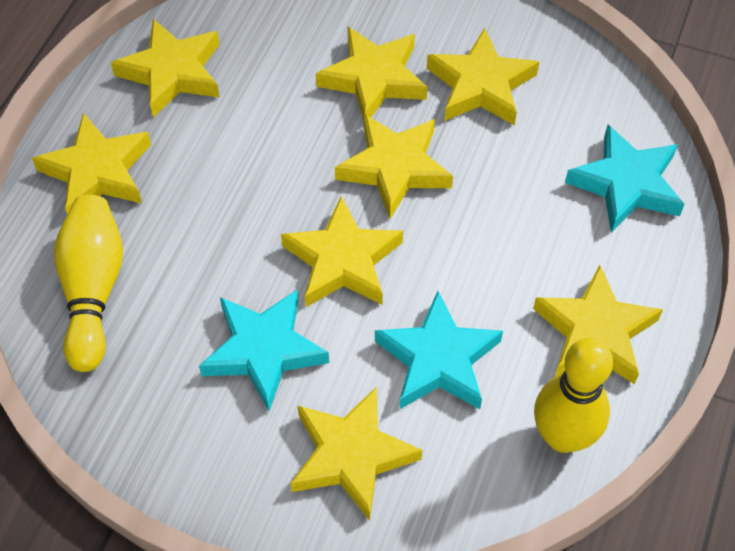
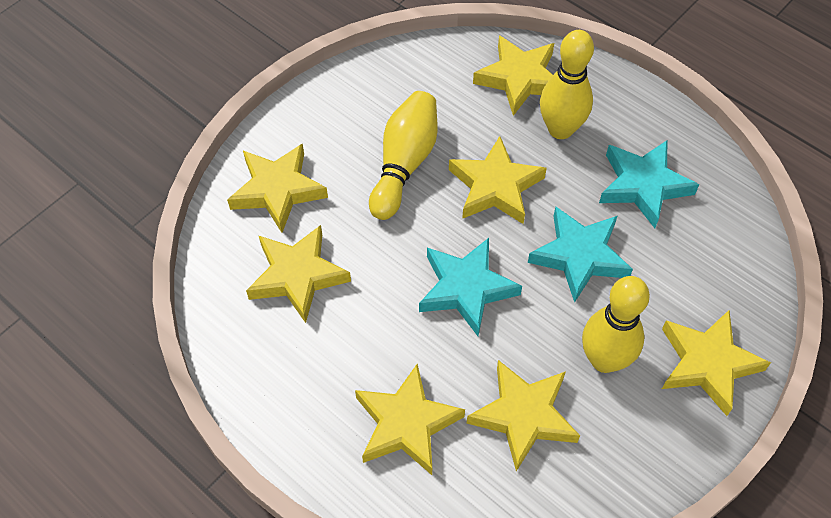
yellow bowling pin: [54,195,123,372] [534,338,613,453] = 2 -> [369,91,437,220] [540,30,594,139] [582,276,650,373] = 3
yellow star: [32,113,151,214] [111,19,220,117] [281,196,403,307] [290,387,422,521] [316,26,427,120] [335,114,453,219] [427,28,539,125] [533,265,663,384] = 8 -> [227,143,328,233] [246,225,351,323] [355,364,465,475] [449,136,547,224] [467,360,580,471] [473,35,554,116] [662,310,771,416] = 7

